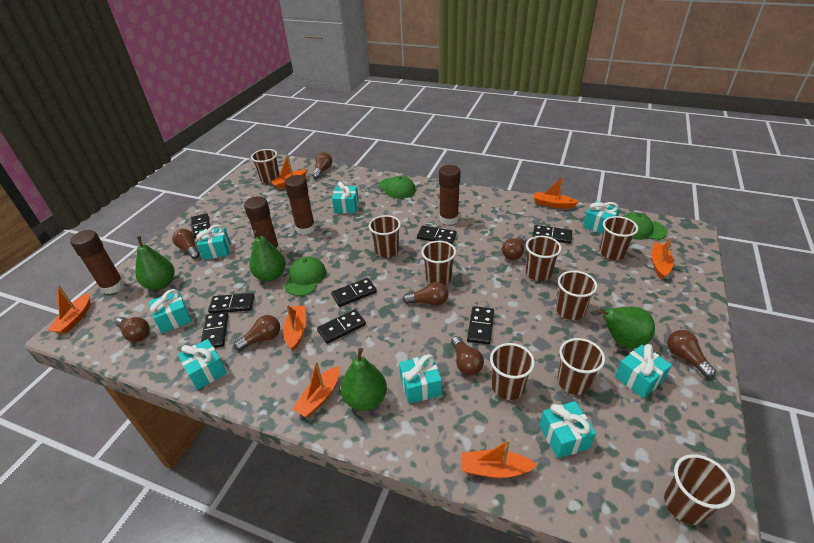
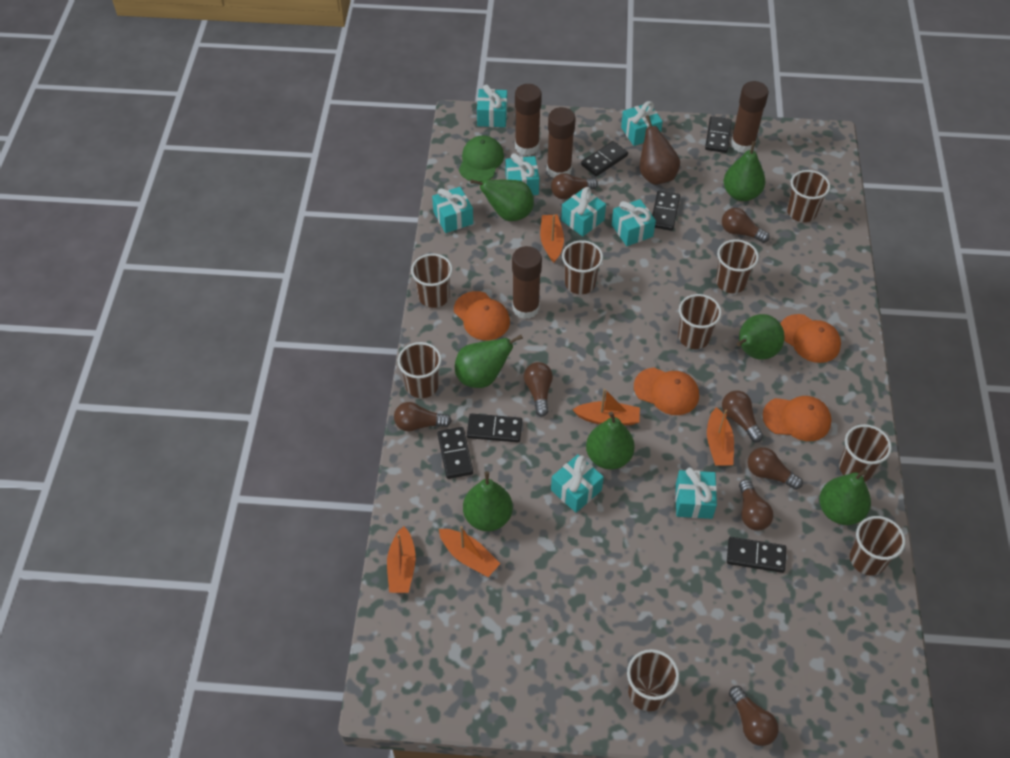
black domino: [190,213,210,238] [201,312,228,348] [208,293,255,314] [317,309,366,344] [331,278,377,307] [417,226,457,244] [467,306,494,345] [532,225,572,244] = 8 -> [437,427,473,479] [467,413,522,442] [581,141,628,176] [652,190,680,231] [705,116,732,153] [727,537,786,573] = 6
brown pear: none = 0 -> [640,115,680,185] = 1
green cap: [284,256,326,296] [379,176,416,199] [622,212,668,240] = 3 -> [459,135,504,182] = 1
green pear: [135,236,175,290] [249,230,286,282] [341,348,387,411] [596,307,655,349] = 4 -> [455,335,523,388] [463,471,513,531] [470,179,534,221] [586,411,635,470] [724,141,765,201] [737,314,785,360] [819,469,871,525] = 7
orange boat: [48,285,90,334] [270,154,307,189] [283,304,306,351] [292,361,340,417] [462,439,537,478] [534,176,579,208] [652,236,674,280] = 7 -> [387,526,416,593] [439,526,500,577] [540,214,564,263] [572,389,640,425] [707,407,734,466] = 5
orange cap: none = 0 -> [454,291,510,340] [634,368,699,415] [763,396,832,441] [780,314,841,363] = 4

